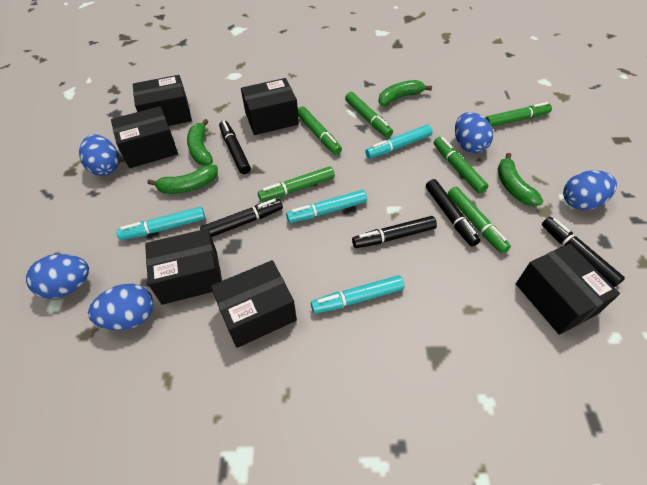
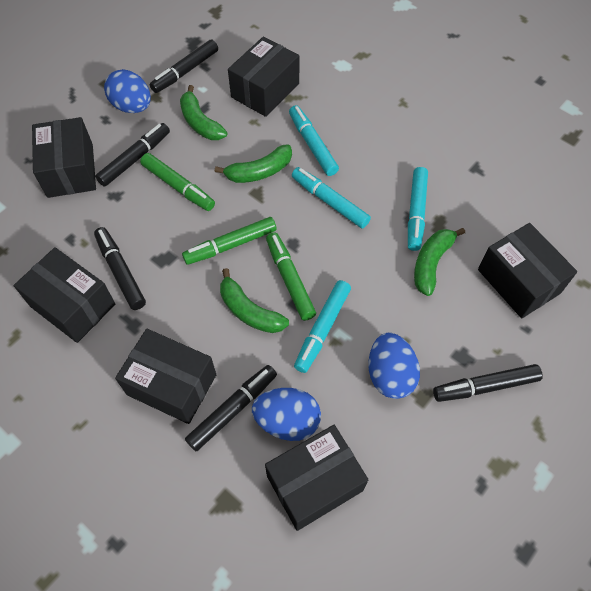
blue egg: [26,254,89,299] [79,135,119,176] [88,284,154,330] [455,112,493,153] [563,170,617,210] = 5 -> [104,69,151,113] [252,388,321,441] [368,333,420,399] = 3
green marker: [258,166,335,202] [298,106,342,155] [345,92,393,138] [434,137,488,194] [447,187,511,253] [485,102,552,127] = 6 -> [140,153,215,211] [182,217,277,265] [266,232,316,321] = 3

